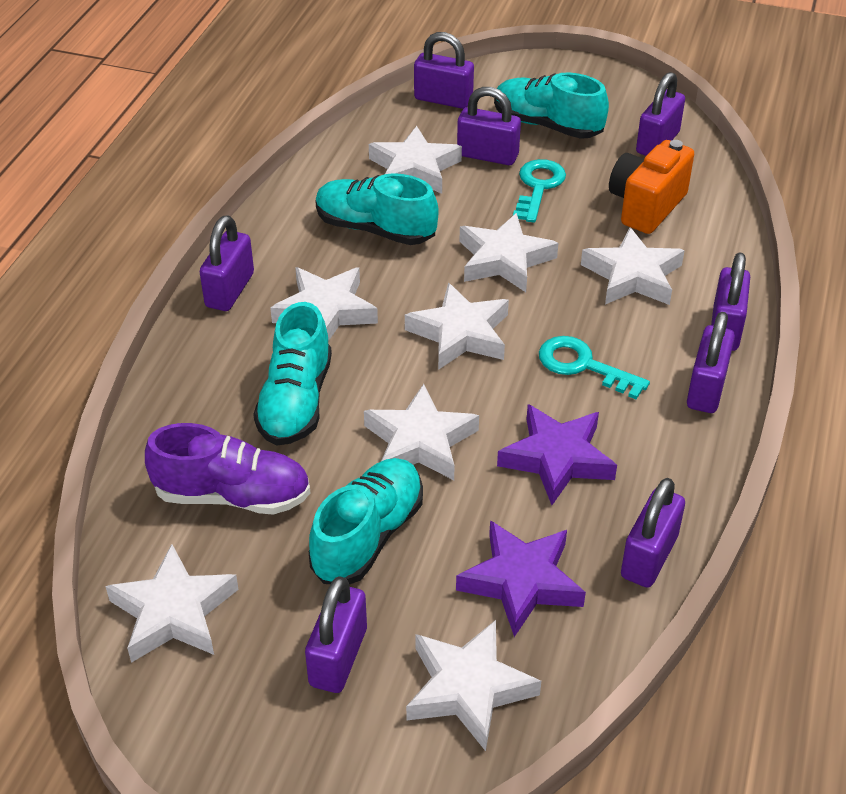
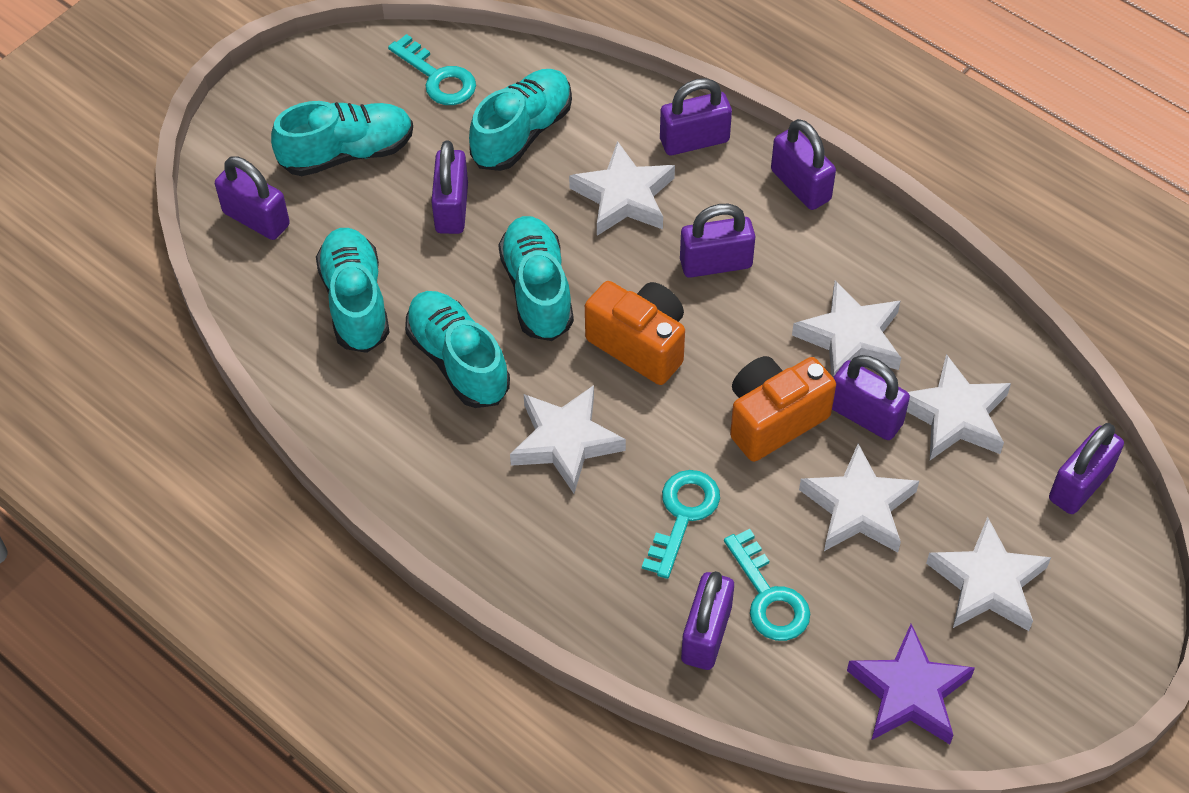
orange camera: [609,140,694,234] = 1 -> [585,281,685,385] [730,356,836,462] = 2
purple shoe: [145,423,310,515] = 1 -> none = 0
purple star: [456,520,586,637] [497,404,617,505] = 2 -> [847,624,975,744] = 1
turquoise key: [513,159,566,223] [539,336,650,399] = 2 -> [388,34,476,105] [642,470,720,579] [724,529,810,641] = 3
turquoise shoe: [253,302,332,445] [309,458,423,585] [315,173,439,245] [494,72,609,139] = 4 -> [271,101,413,176] [316,228,390,353] [405,291,510,408] [469,69,572,171] [498,216,574,341] = 5
white star: [105,544,239,663] [270,267,378,341] [364,384,479,480] [369,126,462,194] [405,283,509,370] [406,620,541,751] [459,213,558,292] [581,227,685,305] = 8 -> [510,385,626,493] [569,141,675,236] [792,280,901,377] [799,444,919,552] [907,354,1011,460] [926,517,1051,631] = 6

